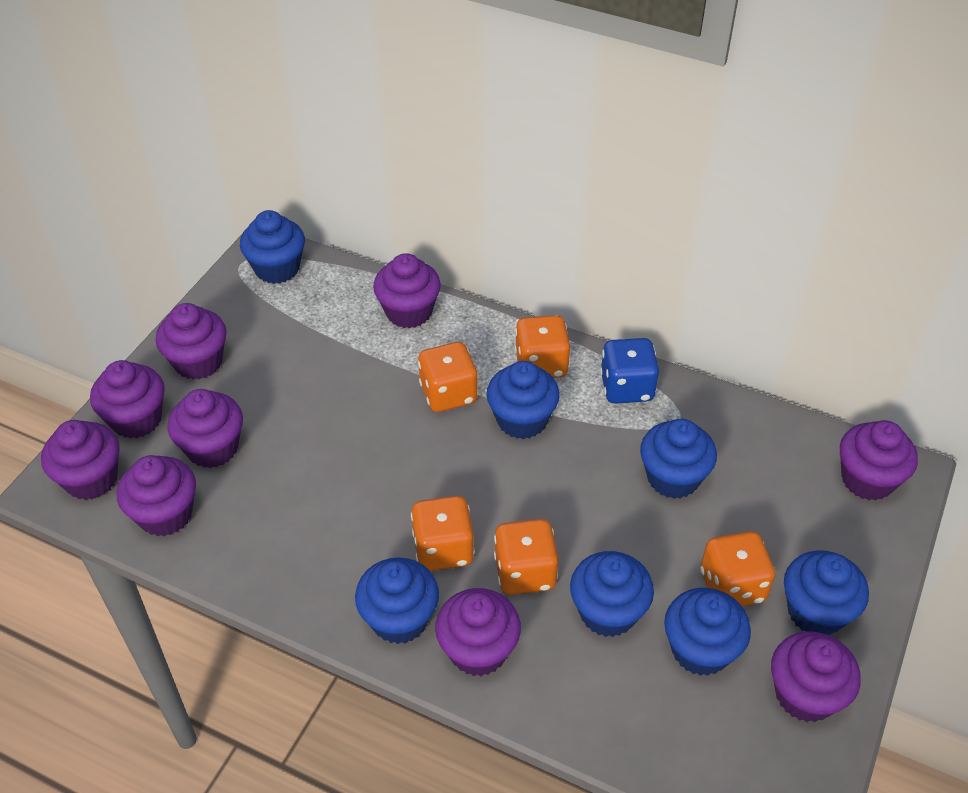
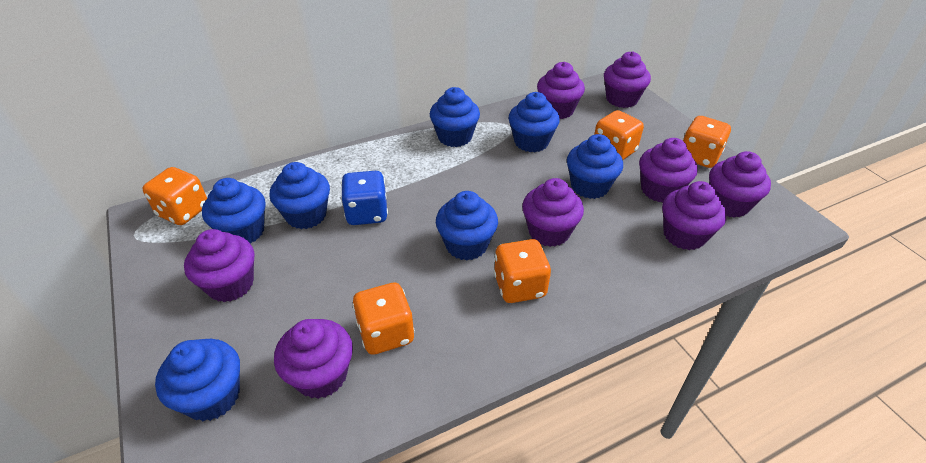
purple cupcake: [41,420,120,500] [90,360,165,439] [117,455,196,536] [156,303,227,380] [168,389,243,468] [373,253,441,329] [435,588,521,676] [771,631,861,722] [840,420,918,501] = 9 -> [184,229,254,302] [274,319,353,399] [522,178,584,247] [537,62,585,119] [604,51,651,108] [639,138,698,202] [662,181,727,250] [709,151,771,218] = 8

